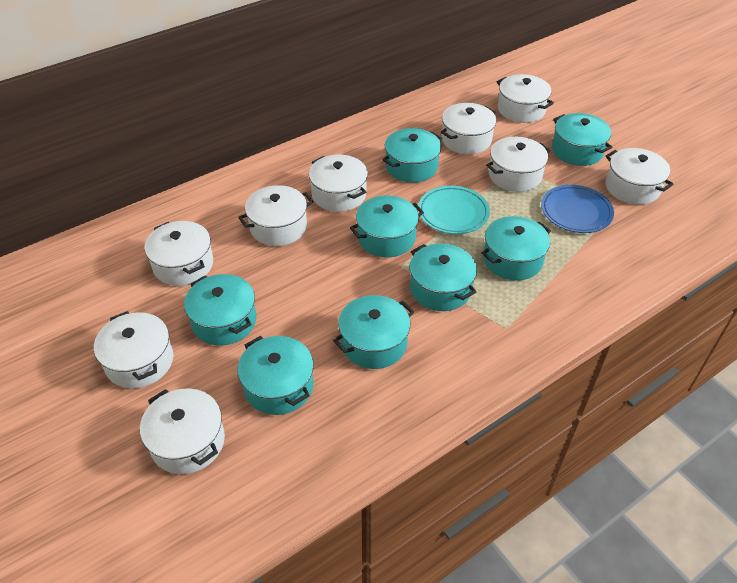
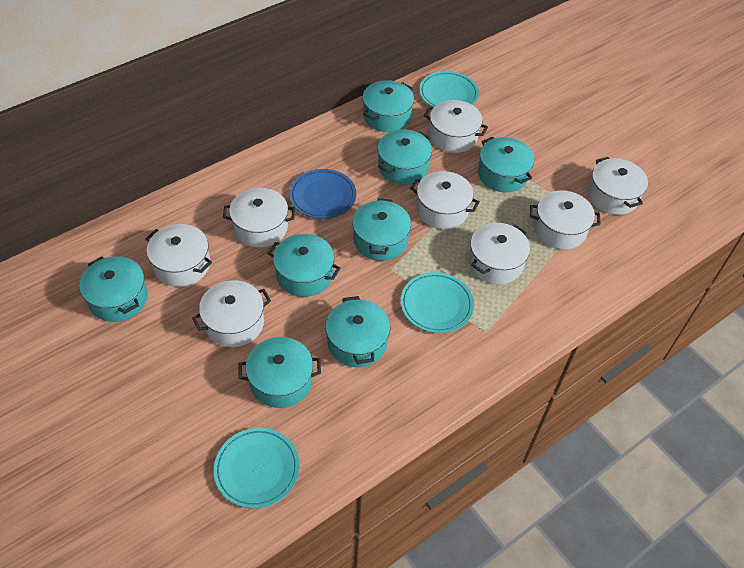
turquoise plate: [418,186,490,234] = 1 -> [214,428,299,509] [401,272,474,333] [419,71,479,107] = 3
white pot: [94,311,173,388] [140,389,225,474] [144,221,213,286] [238,185,313,246] [309,155,368,212] [441,103,496,154] [486,137,550,192] [497,74,554,123] [605,148,674,205] = 9 -> [145,224,212,287] [192,280,271,347] [223,188,295,248] [410,171,480,229] [424,100,488,153] [469,223,530,284] [530,190,601,249] [588,157,648,215] = 8

